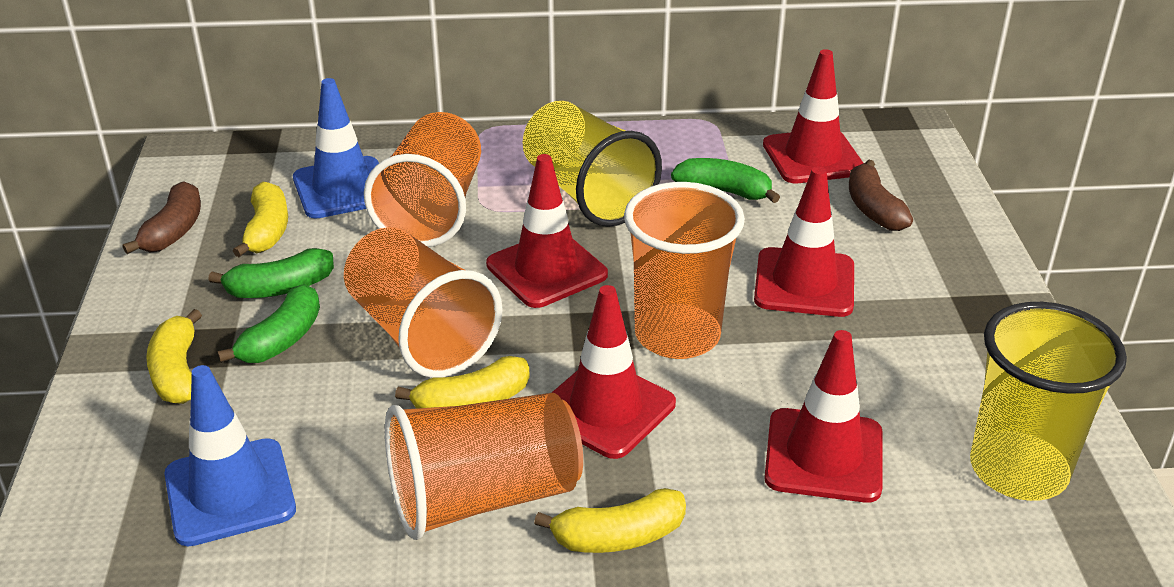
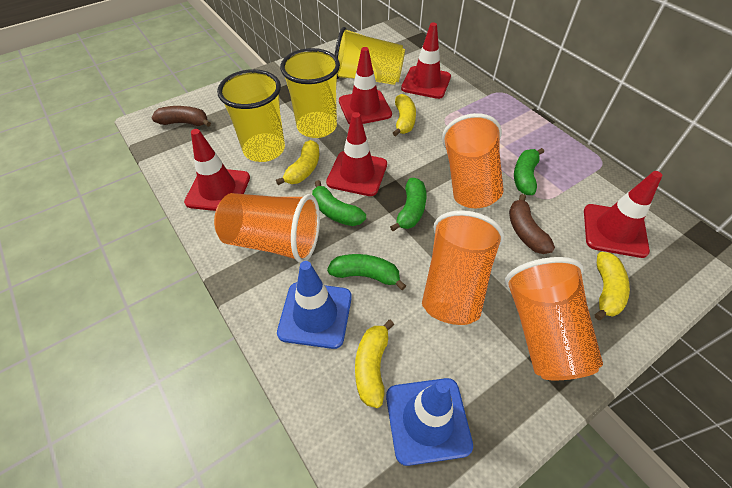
green banana: [208,248,334,298] [218,284,320,363] [671,158,780,203] = 3 -> [312,180,366,226] [327,254,406,290] [390,178,426,231] [514,148,544,195] = 4
yellow cup: [523,101,662,227] [970,302,1127,501] = 2 -> [217,69,285,162] [280,48,340,138] [335,27,405,85] = 3

